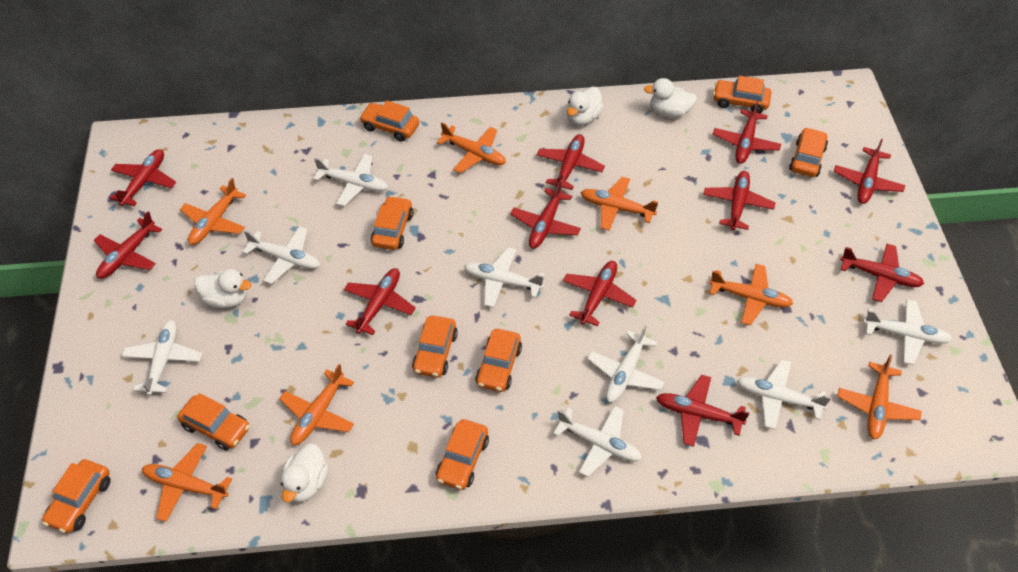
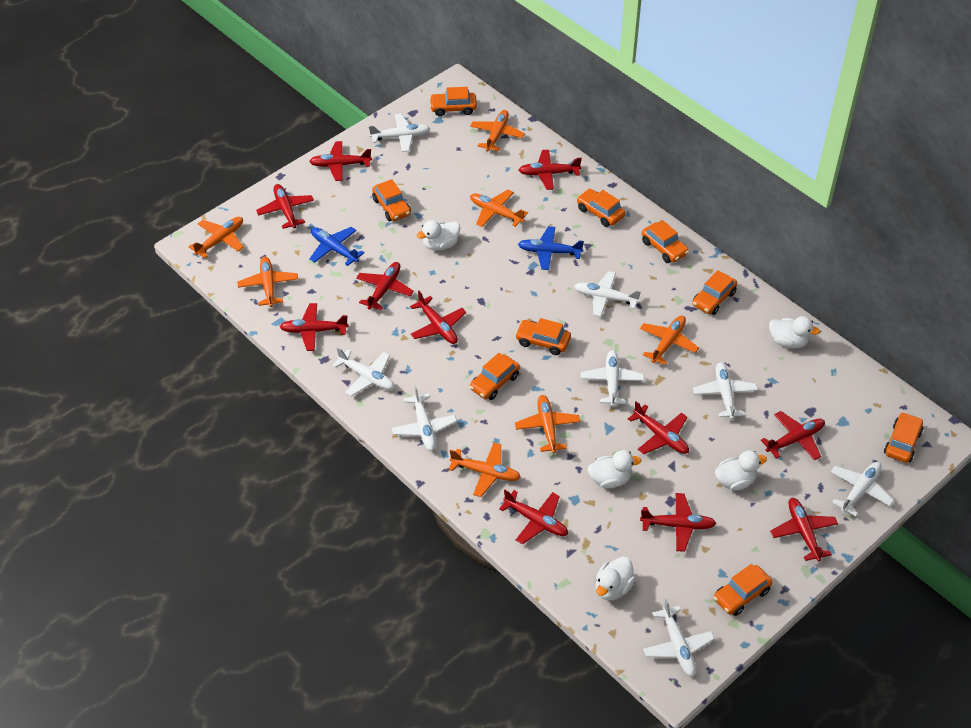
blue plane: none = 0 -> [309,227,364,266] [518,226,584,270] = 2
white duck: [194,269,252,308] [281,444,329,502] [566,87,604,125] [644,78,697,118] = 4 -> [417,220,460,251] [588,450,641,488] [596,557,635,600] [715,450,767,490] [769,316,820,348] = 5

